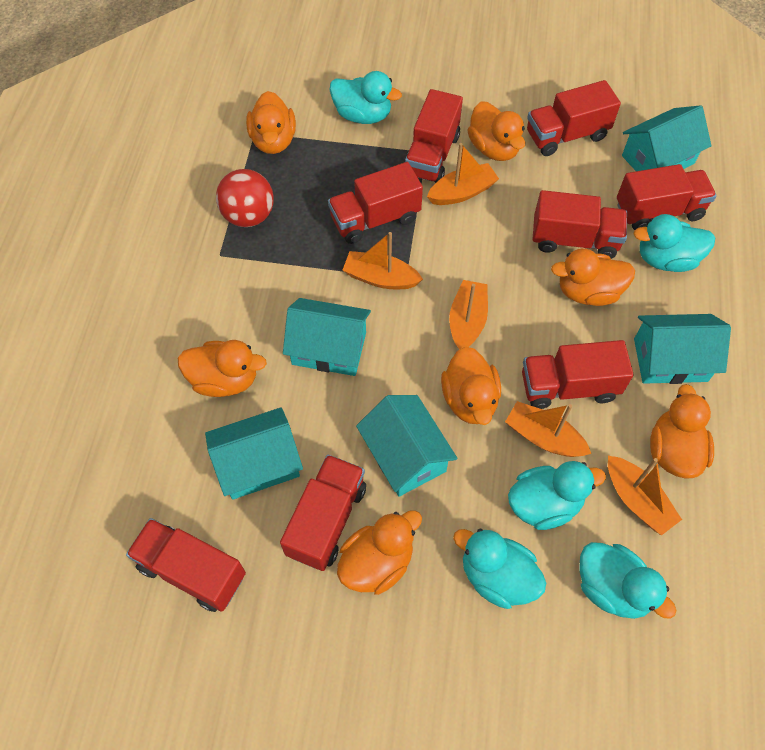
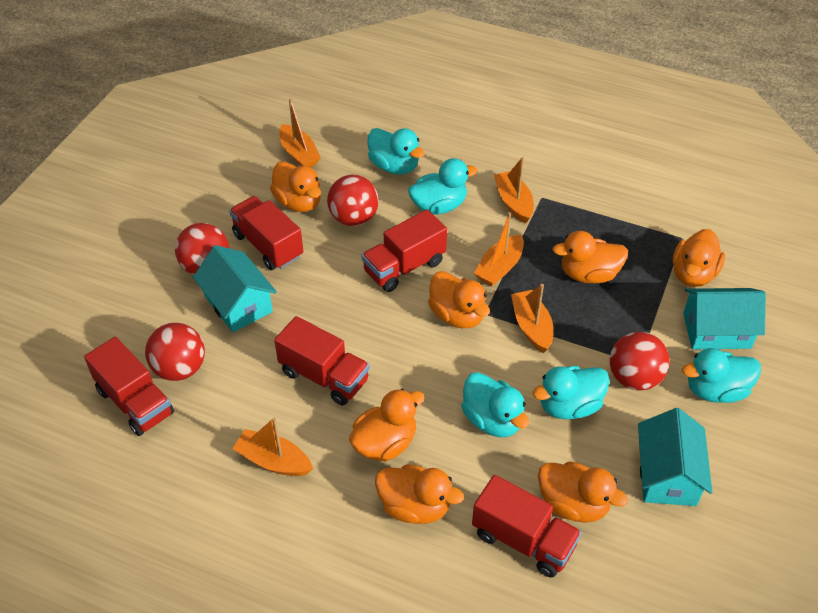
red ball: [216,169,274,227] = 1 -> [145,323,205,381] [175,223,229,275] [327,175,379,226] [610,332,670,390] = 4
red truck: [126,518,246,612] [280,454,366,571] [328,162,423,244] [405,89,463,183] [522,340,634,409] [527,80,621,156] [532,190,627,259] [617,164,716,230] = 8 -> [84,337,174,436] [229,196,303,270] [274,316,370,406] [362,210,447,292] [472,475,582,578] = 5
turquoise house: [205,407,303,500] [283,298,371,376] [356,395,458,497] [622,105,711,171] [634,314,731,384] = 5 -> [193,245,277,332] [638,408,712,506] [683,288,766,349] = 3

